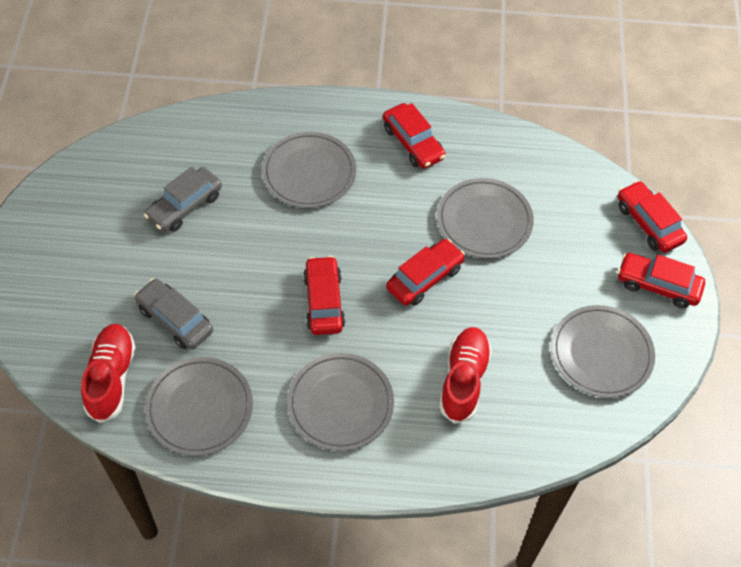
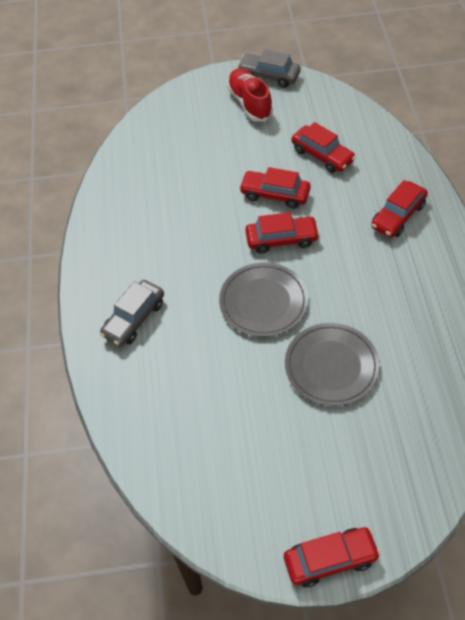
grey plate: [145,357,253,456] [262,132,356,208] [287,353,394,451] [437,178,534,258] [551,305,655,398] = 5 -> [219,263,308,337] [285,323,380,406] = 2
red shoe: [81,324,136,423] [439,327,492,424] = 2 -> [227,68,273,121] = 1

